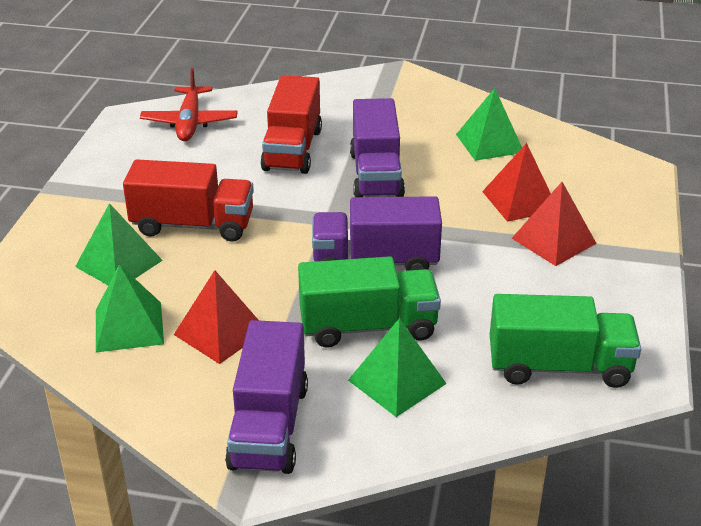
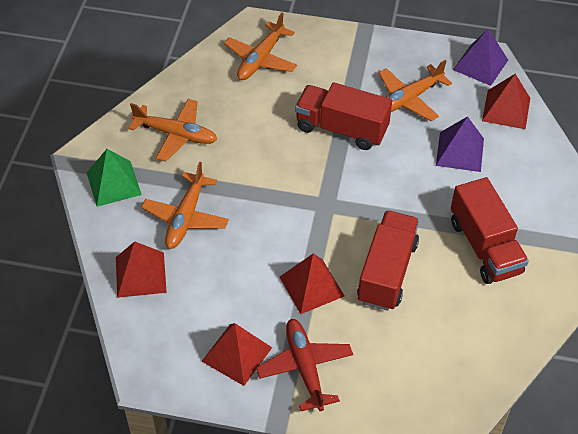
green pyramid: [75,203,163,285] [96,264,164,352] [348,318,447,417] [456,88,522,161] = 4 -> [87,149,142,207] = 1
green truck: [298,256,441,348] [490,294,641,388] = 2 -> none = 0
orange plane: none = 0 -> [129,99,217,162] [141,162,229,249] [224,13,297,80] [379,60,452,121] = 4
purple pyramid: none = 0 -> [436,116,484,172] [453,28,508,86] = 2
purple truck: [225,320,308,474] [312,196,442,271] [350,98,405,197] = 3 -> none = 0
red pyramid: [174,270,258,364] [482,143,551,222] [512,182,597,266] = 3 -> [116,241,167,298] [202,323,272,386] [280,253,344,314] [482,74,530,129] = 4
red truck: [123,159,254,242] [260,75,322,174] = 2 -> [295,82,392,150] [357,210,419,311] [451,177,529,284] = 3

